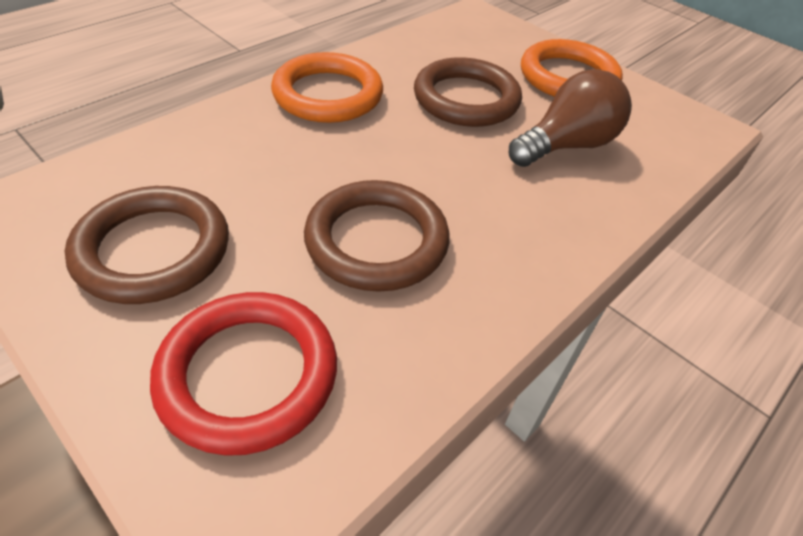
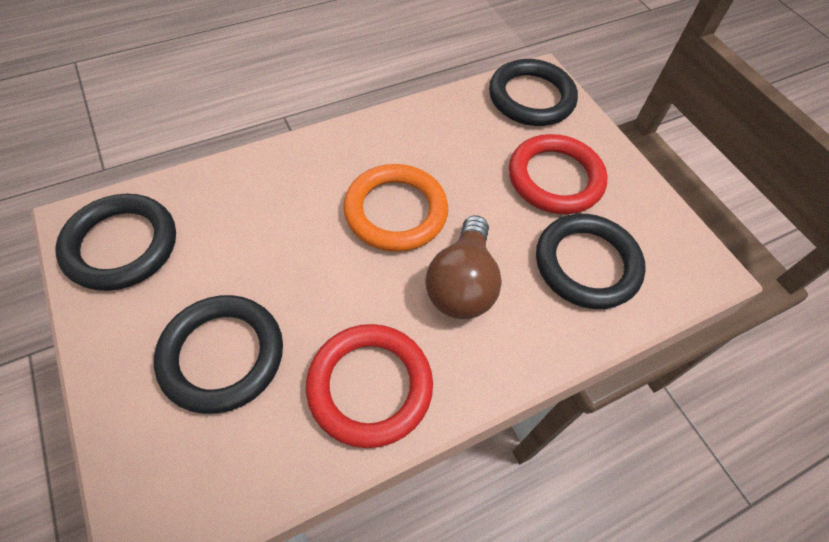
black ring: none = 0 -> [55,194,176,291] [154,295,283,414] [489,59,578,126] [536,214,646,309] = 4
brown ring: [65,186,229,304] [304,180,449,292] [414,57,522,127] = 3 -> none = 0
orange ring: [271,52,383,123] [521,39,623,97] = 2 -> [343,164,448,252] = 1
red ring: [150,292,337,456] = 1 -> [306,324,433,448] [509,134,608,214] = 2

